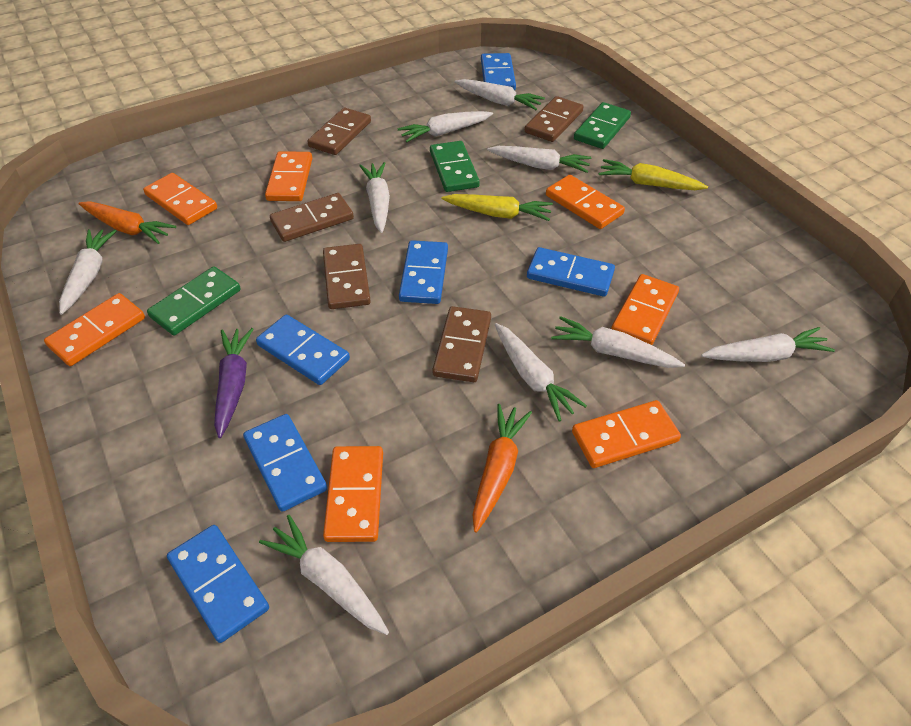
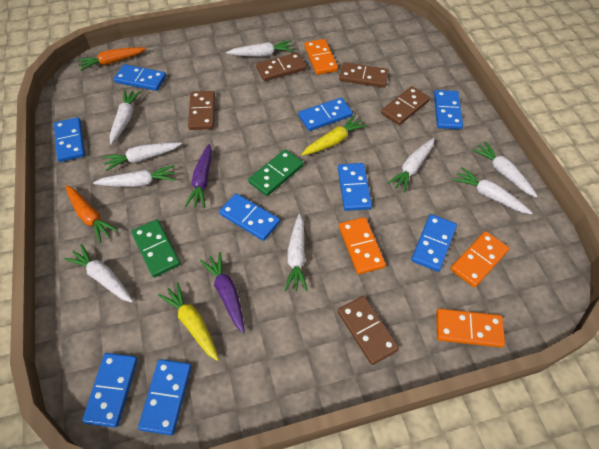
blue domino: [167,525,269,643] [243,414,327,512] [256,314,350,385] [399,240,448,304] [481,53,516,90] [527,247,615,297] = 6 -> [54,117,85,162] [82,353,138,428] [114,64,166,91] [138,359,191,435] [219,193,280,241] [298,97,353,131] [338,163,372,211] [411,214,457,272] [434,90,463,129] = 9
green domino: [147,266,241,335] [430,141,480,192] [574,102,631,149] = 3 -> [131,219,181,277] [248,149,304,196] = 2
orange domino: [44,293,145,366] [143,173,217,225] [265,151,312,201] [323,446,383,542] [546,175,625,229] [572,400,681,468] [611,274,679,345] = 7 -> [304,39,338,75] [339,217,386,274] [436,309,505,348] [450,231,509,288] = 4
purple carrot: [214,328,253,438] = 1 -> [185,144,212,208] [200,252,245,333] = 2

